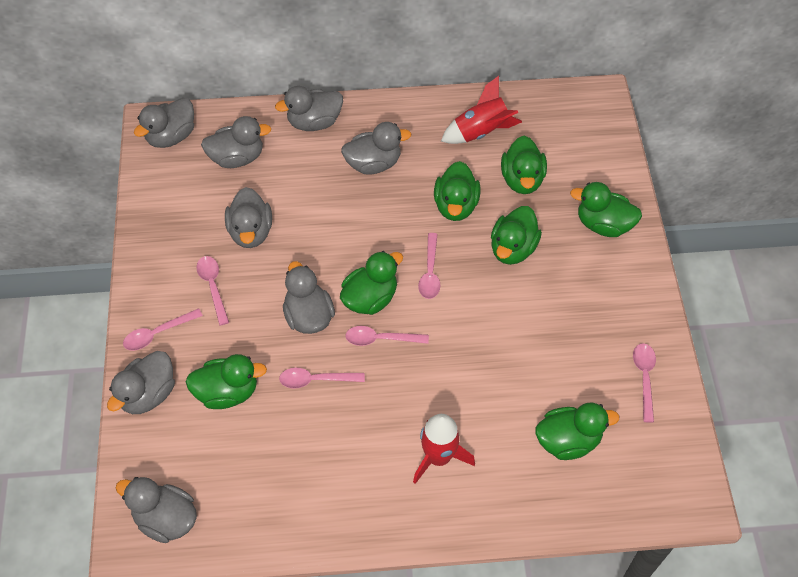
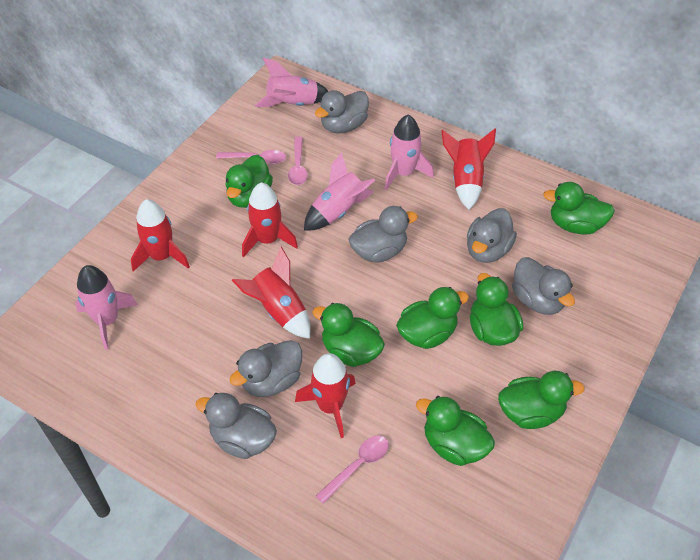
grey duck: [107,351,175,414] [116,477,197,543] [134,98,194,148] [201,116,272,168] [225,187,272,248] [275,86,343,131] [283,261,335,334] [341,122,411,175] = 8 -> [196,393,277,459] [229,340,302,397] [315,90,369,134] [349,206,418,262] [467,208,517,263] [512,257,575,315] = 6
pink rocket: none = 0 -> [75,265,138,350] [255,58,329,107] [304,152,375,231] [384,114,434,190] = 4
pink spoon: [123,308,203,351] [196,256,229,326] [279,368,365,389] [345,326,429,346] [418,233,440,299] [633,343,656,423] = 6 -> [216,150,286,164] [288,136,308,185] [316,436,389,504] = 3
red rocket: [413,414,475,484] [441,76,522,144] = 2 -> [131,199,190,272] [232,246,311,339] [242,182,298,257] [295,353,356,438] [441,129,496,210] = 5

